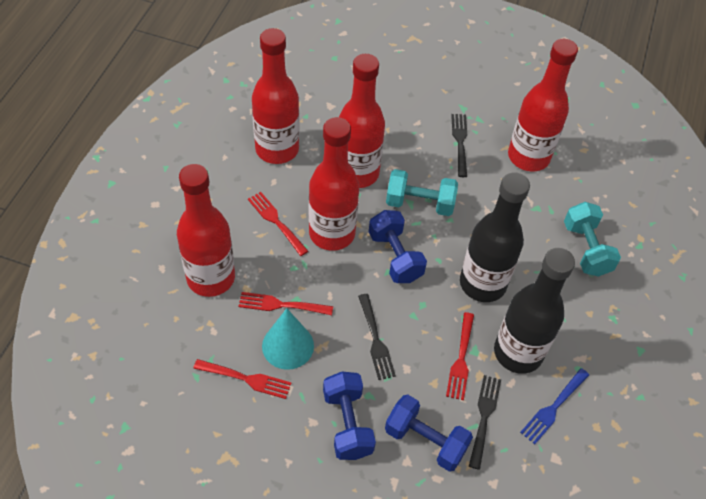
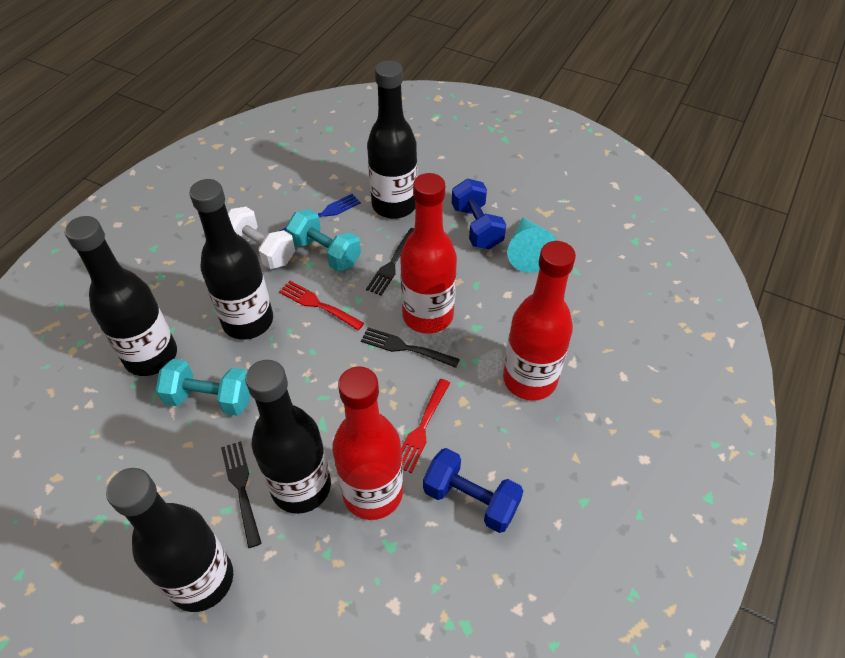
black bottle: [460,172,530,302] [494,248,575,374] = 2 -> [65,216,177,376] [106,468,233,612] [189,179,273,340] [245,360,331,514] [367,61,417,219] = 5
blue dumbbell: [323,372,376,460] [369,210,427,283] [385,395,473,472] = 3 -> [423,448,523,533] [452,179,506,249] = 2
red bottle: [177,164,235,297] [252,28,299,164] [309,117,359,251] [339,54,385,188] [508,39,578,171] = 5 -> [332,366,403,520] [400,173,457,334] [503,241,576,400] = 3
red fork: [193,359,291,399] [239,292,333,315] [248,192,308,256] [446,312,474,400] = 4 -> [279,281,364,330] [401,379,450,473] = 2
white dumbbell: none = 0 -> [228,207,295,269] = 1

